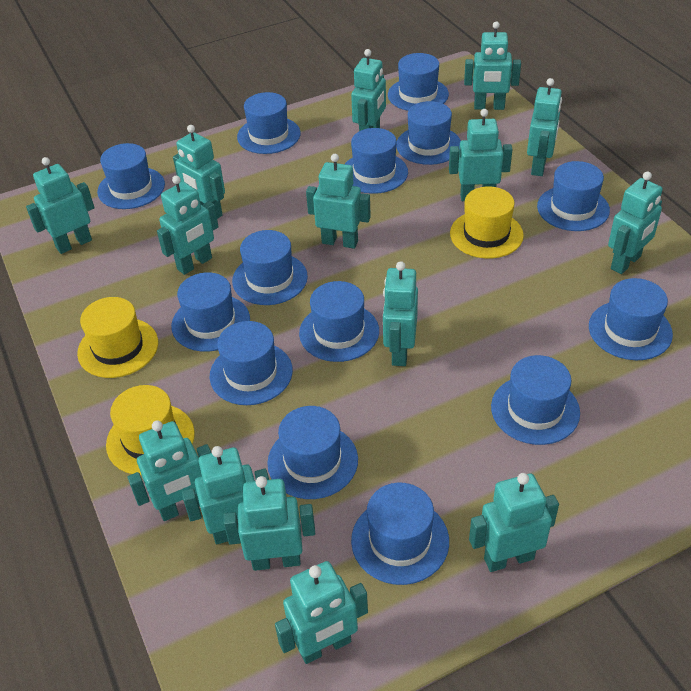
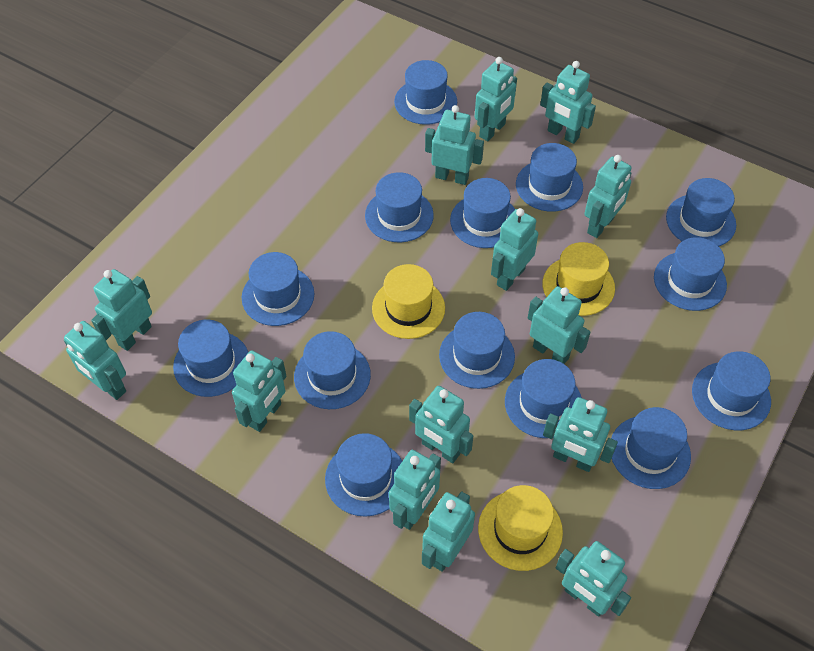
turquoise robot: [26,157,95,254] [128,420,211,521] [157,176,219,275] [173,125,225,219] [182,446,269,544] [223,476,315,571] [275,561,368,664] [306,154,371,249] [351,49,386,131] [383,261,418,366] [449,109,513,201] [464,22,521,110] [469,473,559,572] [527,78,562,176] [608,171,663,274] = 15 -> [64,321,126,400] [91,269,152,351] [232,350,286,432] [389,450,441,530] [409,386,473,463] [422,491,475,572] [425,105,484,185] [475,57,517,141] [491,208,538,291] [528,286,591,364] [540,61,596,144] [543,397,618,472] [556,541,631,617] [584,155,632,238] = 14

